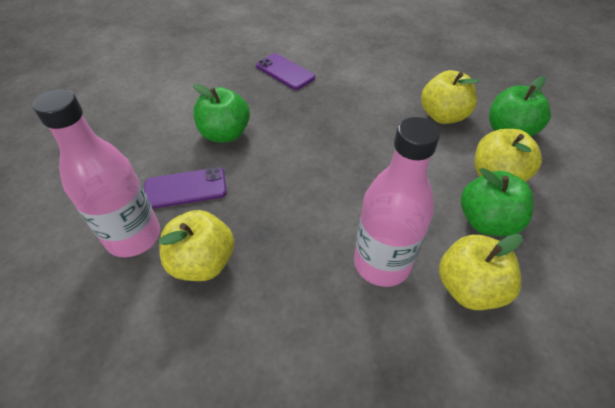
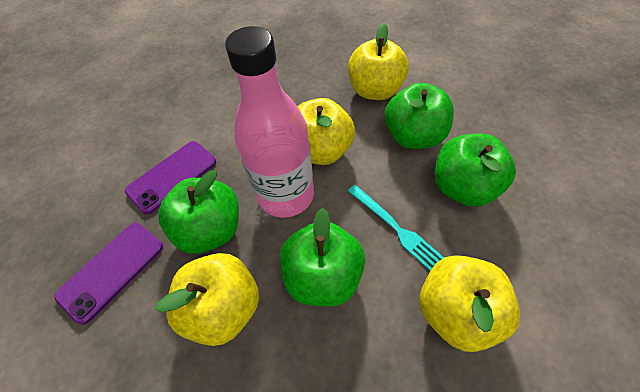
green apple: [193,84,250,142] [461,168,534,236] [489,76,551,136] = 3 -> [158,170,239,254] [280,208,365,307] [385,83,454,149] [435,134,516,207] = 4
pink bottle: [33,89,160,257] [354,117,440,287] = 2 -> [225,26,314,218] = 1
turquoise fork: none = 0 -> [348,185,444,271] = 1

